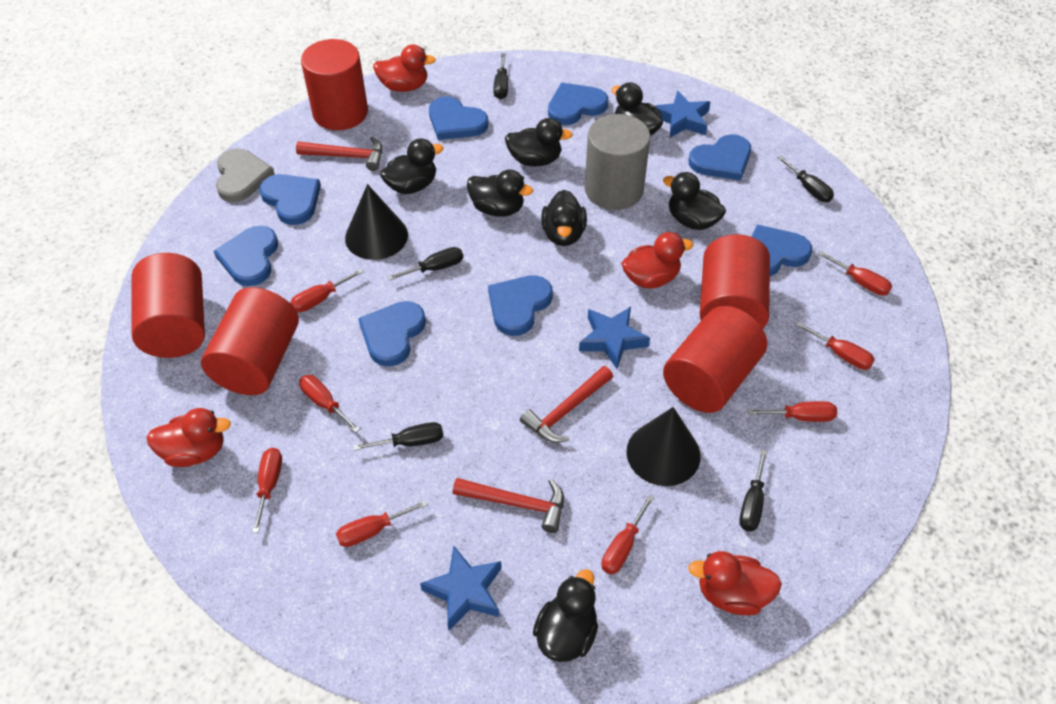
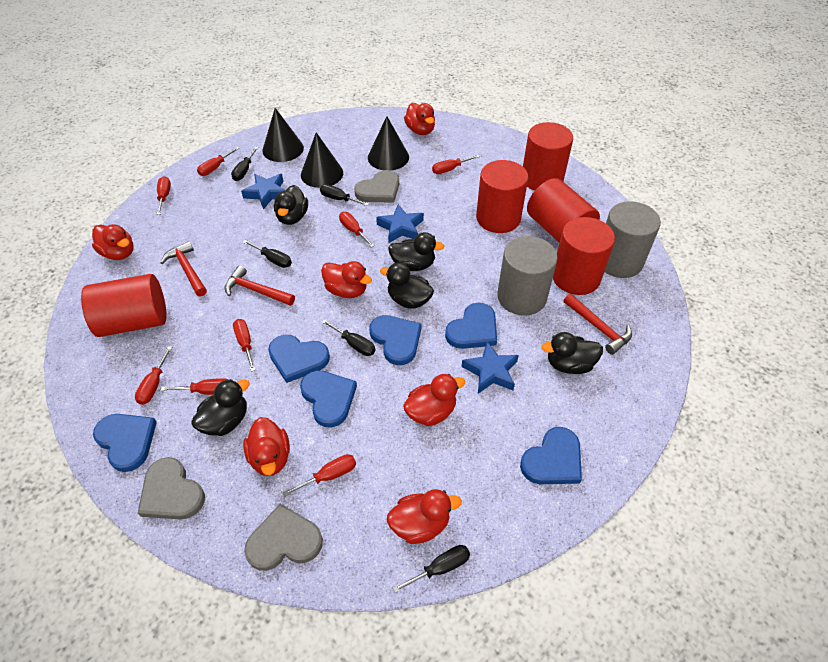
black cone: [345,184,408,260] [626,407,701,486] = 2 -> [263,108,304,162] [301,132,343,188] [368,116,409,171] = 3
black duck: [380,138,443,194] [467,170,533,217] [505,118,573,166] [533,569,598,662] [541,190,587,246] [611,82,663,136] [663,172,726,230] = 7 -> [191,379,250,436] [274,185,308,225] [380,263,434,309] [388,232,445,271] [541,332,603,374] = 5
blue heart: [214,226,278,286] [259,174,321,225] [358,301,426,367] [429,97,488,140] [488,275,553,336] [548,83,608,125] [689,134,751,181] [751,225,812,276] = 8 -> [93,414,157,472] [268,335,330,383] [300,370,357,428] [369,315,422,365] [445,303,497,349] [520,427,582,484] = 6
grey cylinder: [585,114,650,210] = 1 -> [497,236,558,316] [605,201,661,278] = 2
grey heart: [216,148,275,202] = 1 -> [138,457,205,520] [244,504,323,571] [354,170,399,203] = 3
red duck: [146,408,231,467] [373,44,436,92] [622,232,693,289] [688,551,782,616] = 4 -> [92,224,134,260] [243,417,290,476] [321,261,372,298] [387,489,462,544] [403,374,465,426] [404,103,435,135] = 6

